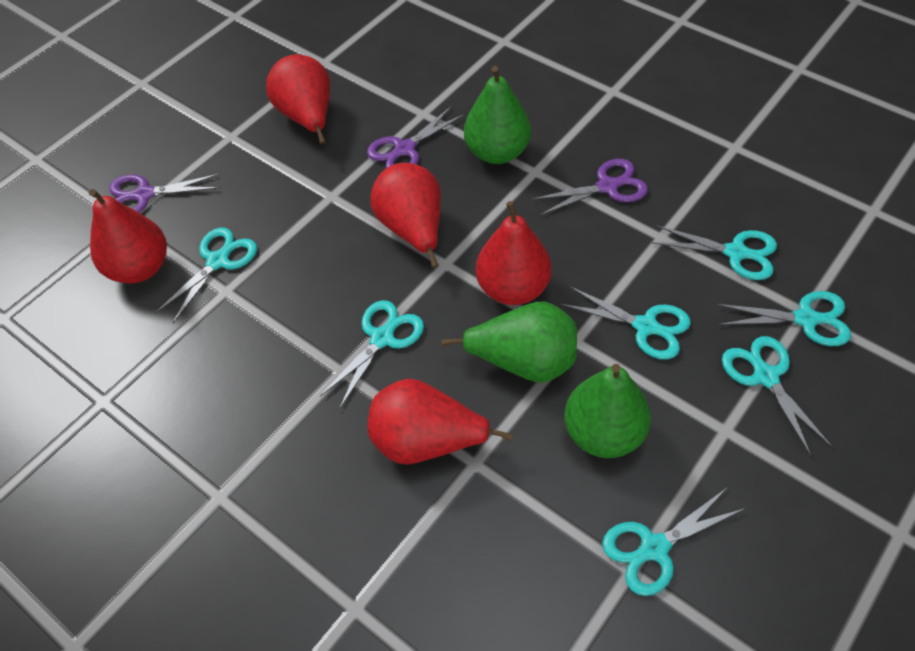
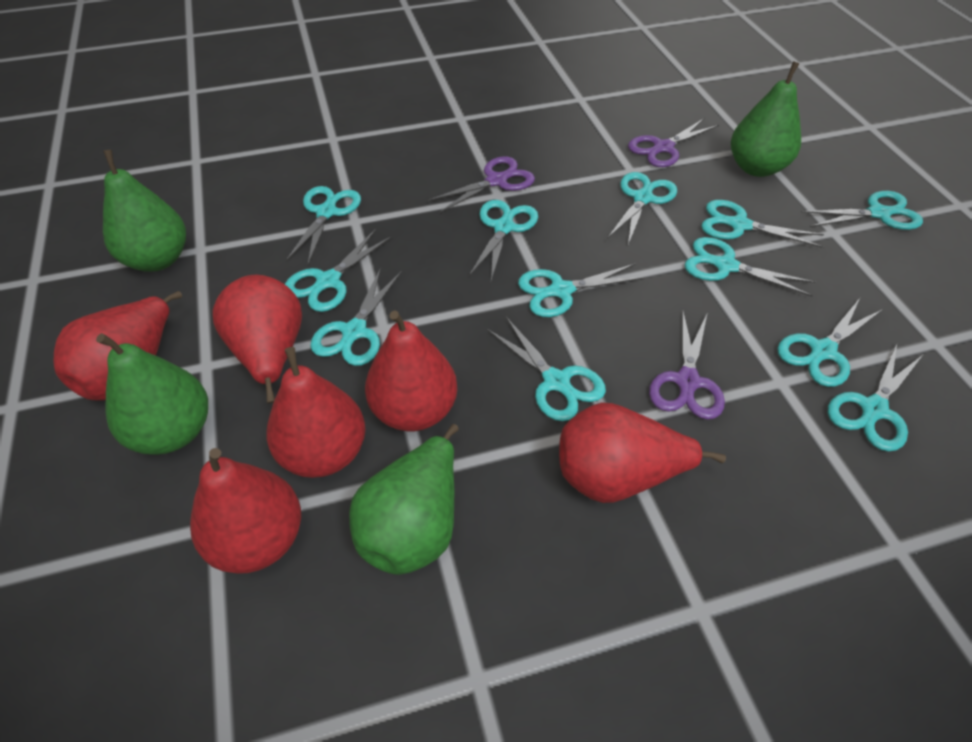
green pear: [441,302,577,383] [464,66,531,164] [564,364,651,458] = 3 -> [96,333,208,455] [103,150,186,272] [349,424,459,575] [731,61,801,177] = 4
red pear: [89,189,167,283] [266,54,330,144] [368,379,513,464] [371,163,441,268] [476,201,551,305] = 5 -> [54,291,182,401] [190,448,301,574] [212,275,302,403] [266,347,366,478] [365,310,457,431] [559,402,726,503] = 6
turquoise scissors: [155,228,257,323] [320,300,424,408] [560,286,691,360] [602,488,744,596] [652,225,777,280] [716,291,851,346] [722,336,833,456] = 7 -> [285,229,392,312] [286,186,361,264] [310,267,401,366] [469,200,538,281] [487,317,606,421] [518,263,646,317] [607,172,677,245] [684,237,815,297] [701,200,824,248] [777,298,883,387] [801,191,923,230] [828,344,923,452] = 12

